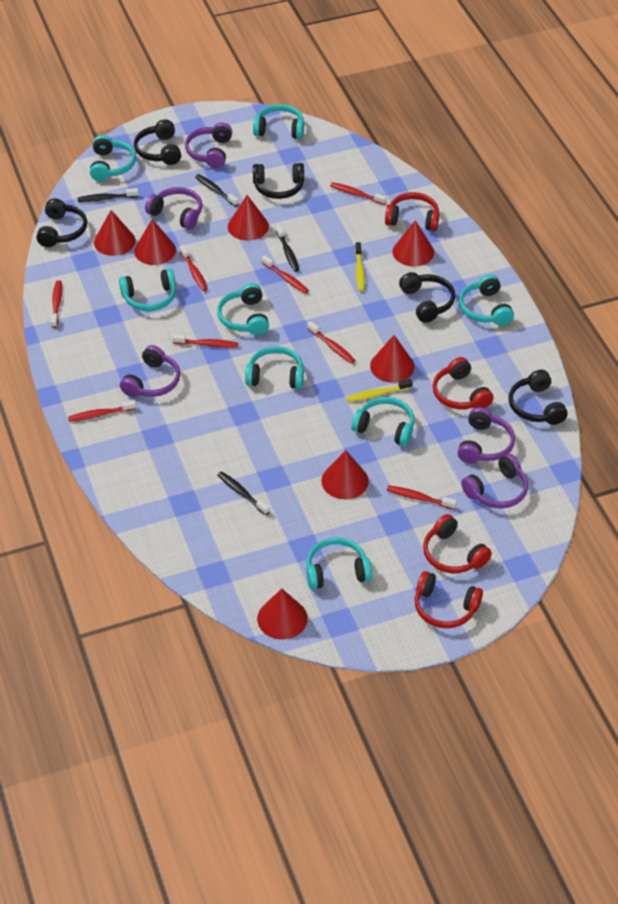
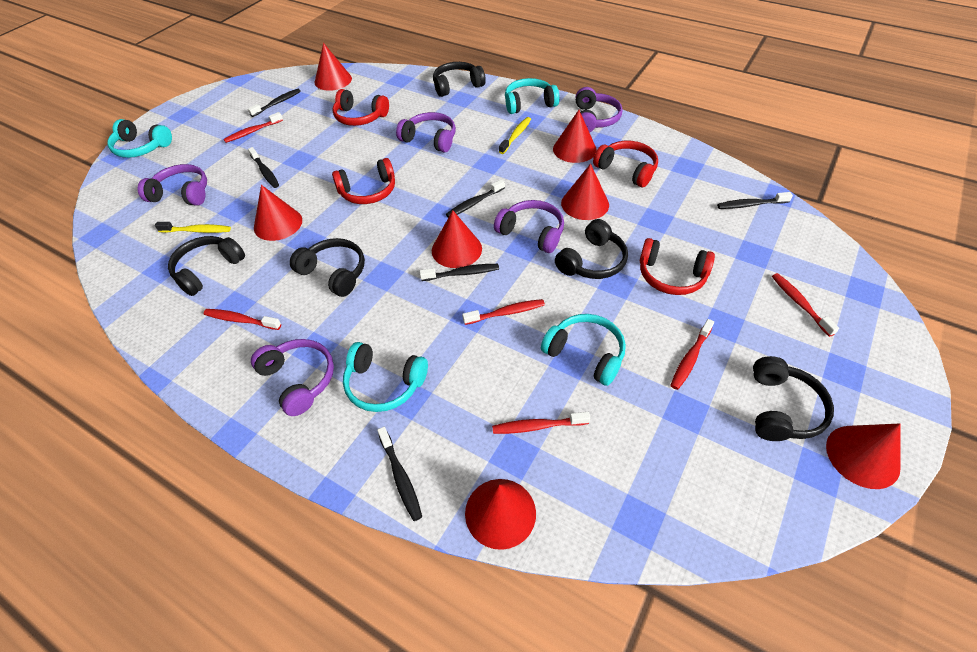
black toothbrush: [78,188,139,202] [195,174,239,207] [218,471,270,515] [276,225,299,272] = 4 -> [248,89,301,117] [248,147,279,188] [377,427,422,521] [419,264,499,281] [446,179,505,217] [717,192,793,209] = 6
red toothbrush: [51,280,62,328] [68,400,136,422] [172,334,238,348] [180,245,208,291] [261,255,309,294] [307,321,355,364] [330,182,387,205] [387,485,457,509] = 8 -> [204,309,281,330] [223,112,283,143] [462,299,545,325] [492,412,590,434] [670,319,714,390] [772,273,839,337] = 6
turquoise headphones: [90,135,136,181] [119,269,176,311] [217,283,269,335] [245,346,304,389] [253,104,304,139] [306,537,372,589] [352,397,414,446] [459,274,514,326] = 8 -> [107,119,172,158] [343,342,428,412] [505,78,560,114] [541,314,626,386] = 4

